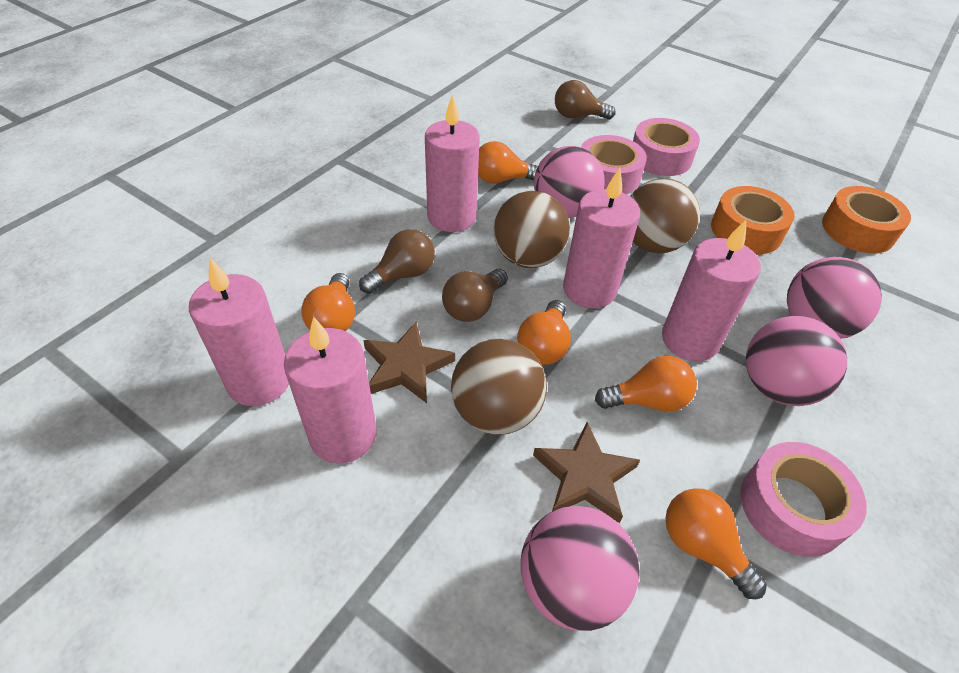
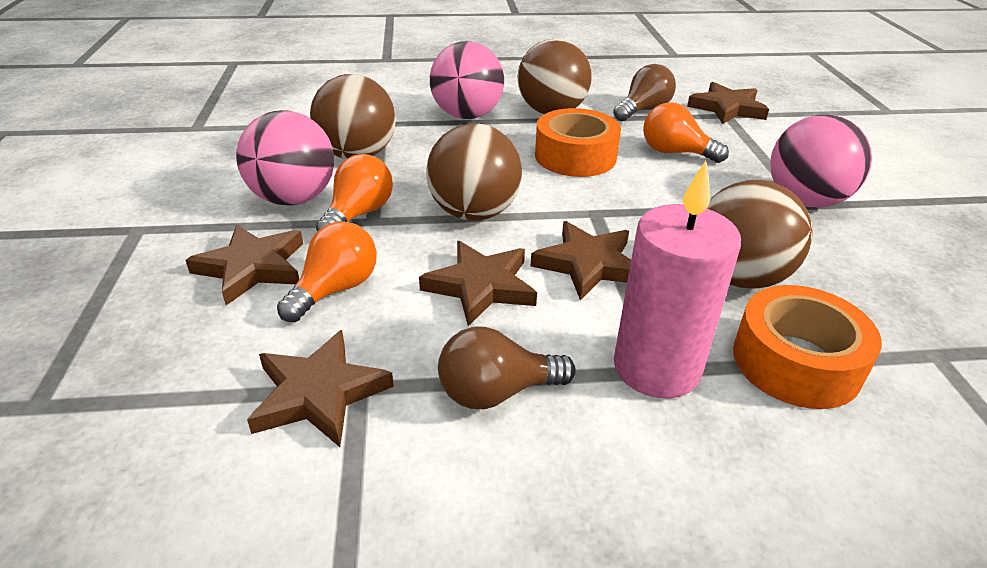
brown ball: [451,339,547,435] [493,191,570,268] [630,178,700,253] = 3 -> [310,74,396,159] [426,123,522,221] [518,39,591,114] [706,180,813,289] = 4
brown light bulb: [359,229,435,294] [442,269,508,322] [555,80,616,120] = 3 -> [438,327,576,409] [613,64,676,121] = 2
brown star: [363,322,455,403] [533,422,640,523] = 2 -> [186,225,303,305] [247,330,394,447] [419,241,537,326] [531,221,631,300] [687,82,769,124] = 5
orange light bulb: [301,273,355,331] [478,141,538,183] [517,300,571,365] [595,356,697,412] [665,488,767,599] = 5 -> [277,221,377,322] [316,154,393,232] [643,102,729,163] = 3
pink ball: [521,506,640,631] [534,146,605,218] [746,316,847,406] [787,257,882,339] = 4 -> [236,110,334,206] [430,41,504,119] [770,115,872,208] = 3
pink candle: [189,258,289,406] [284,317,377,463] [425,95,480,232] [563,168,640,308] [662,220,761,362] = 5 -> [614,161,741,398] = 1
pink tape: [581,135,647,194] [633,118,700,176] [740,442,867,557] = 3 -> none = 0

